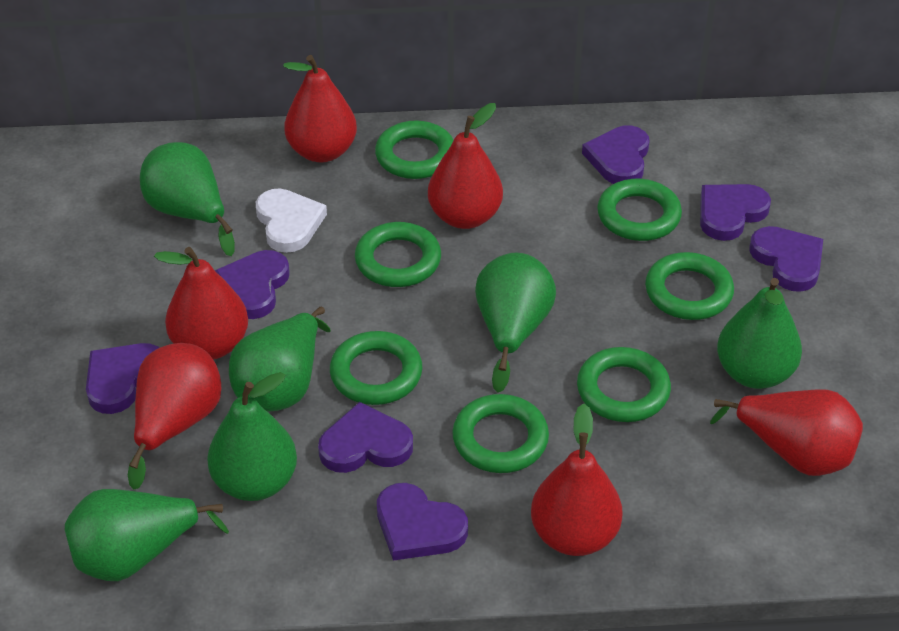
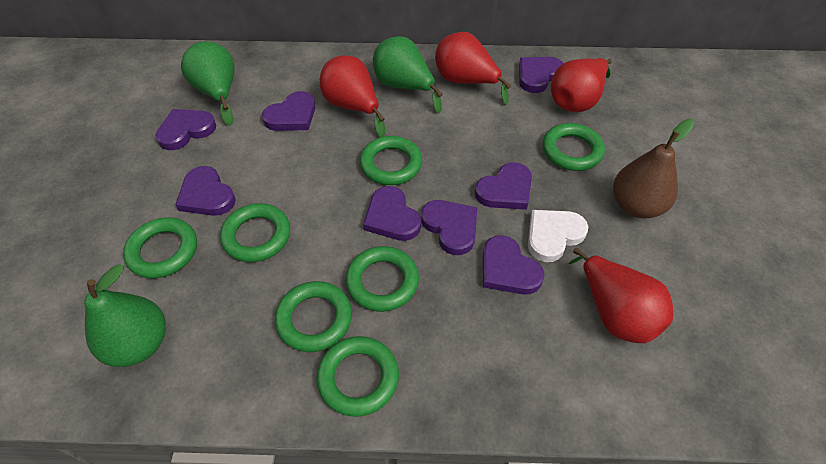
brown pear: none = 0 -> [613,119,694,218] = 1
green pear: [65,489,229,581] [140,142,235,256] [207,372,297,501] [229,307,331,412] [475,253,556,392] [717,278,802,389] = 6 -> [84,264,166,367] [181,41,235,126] [373,36,443,113] = 3
purple heart: [86,343,159,414] [215,250,290,319] [318,402,413,473] [377,483,468,561] [582,125,650,184] [700,184,771,241] [750,226,823,292] = 7 -> [155,109,216,150] [175,166,236,216] [262,91,315,131] [363,186,421,241] [421,200,477,255] [475,162,532,210] [483,235,545,295] [519,57,564,93] = 8
red pear: [128,343,221,490] [154,247,248,360] [283,55,357,162] [428,103,503,229] [531,404,622,556] [710,389,863,476] = 6 -> [320,55,385,137] [435,32,511,105] [551,58,612,112] [569,248,674,343] = 4

